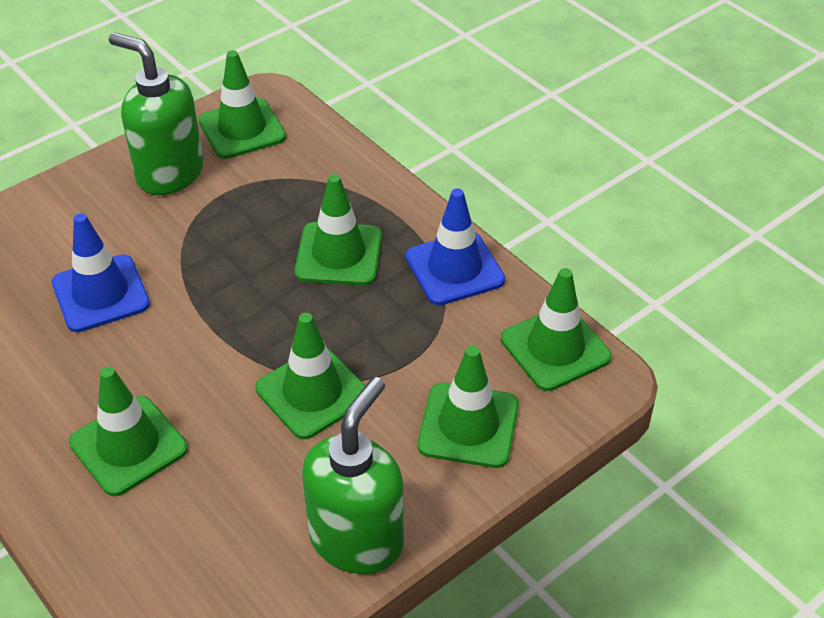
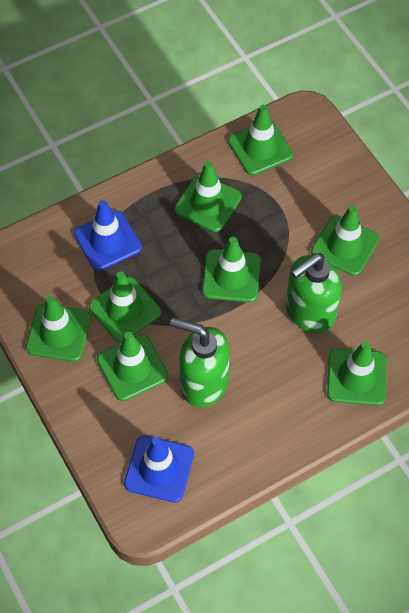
green traffic cone: [69,366,188,496] [198,50,286,159] [256,313,365,439] [295,174,382,286] [418,346,519,468] [501,268,612,391] = 6 -> [26,296,91,362] [89,271,161,342] [97,332,169,401] [175,161,242,232] [202,237,261,302] [228,105,293,175] [311,205,379,276] [327,341,387,406] = 8

